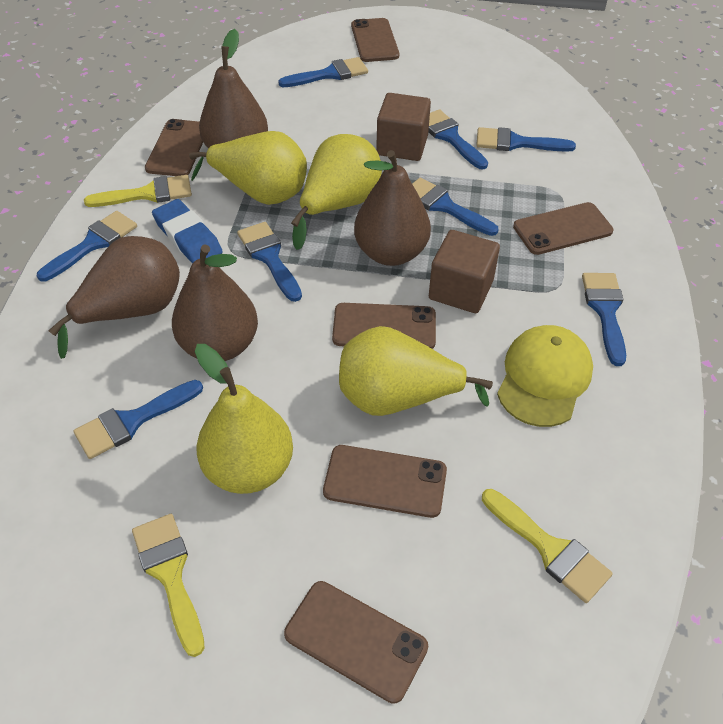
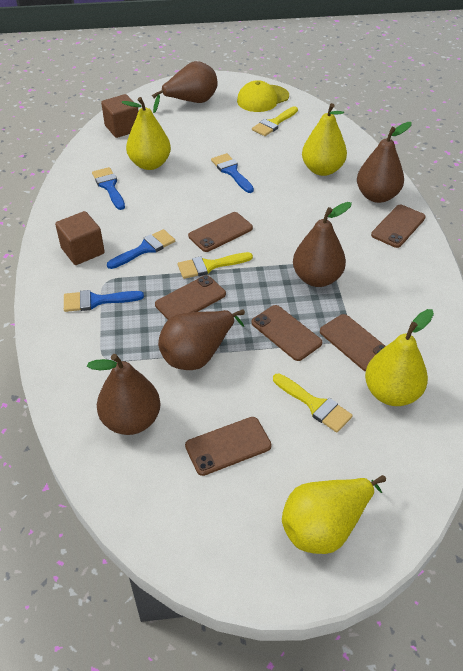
blue brush: [37,211,137,282] [73,380,203,459] [237,222,302,302] [278,57,368,87] [412,177,499,236] [428,109,488,170] [476,127,576,152] [582,273,626,366] = 8 -> [64,290,144,312] [92,167,125,210] [107,229,175,269] [211,153,254,193] = 4
blue eraser: [152,199,223,264] = 1 -> none = 0
brown pear: [48,236,180,359] [172,244,258,361] [199,29,268,149] [354,150,431,266] = 4 -> [87,354,160,435] [152,61,218,113] [158,309,245,370] [293,202,352,287] [357,122,412,203] = 5

